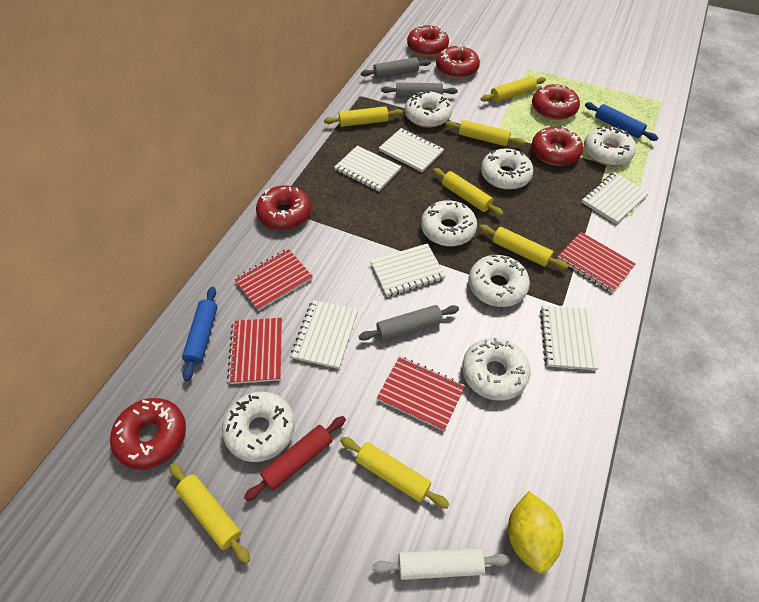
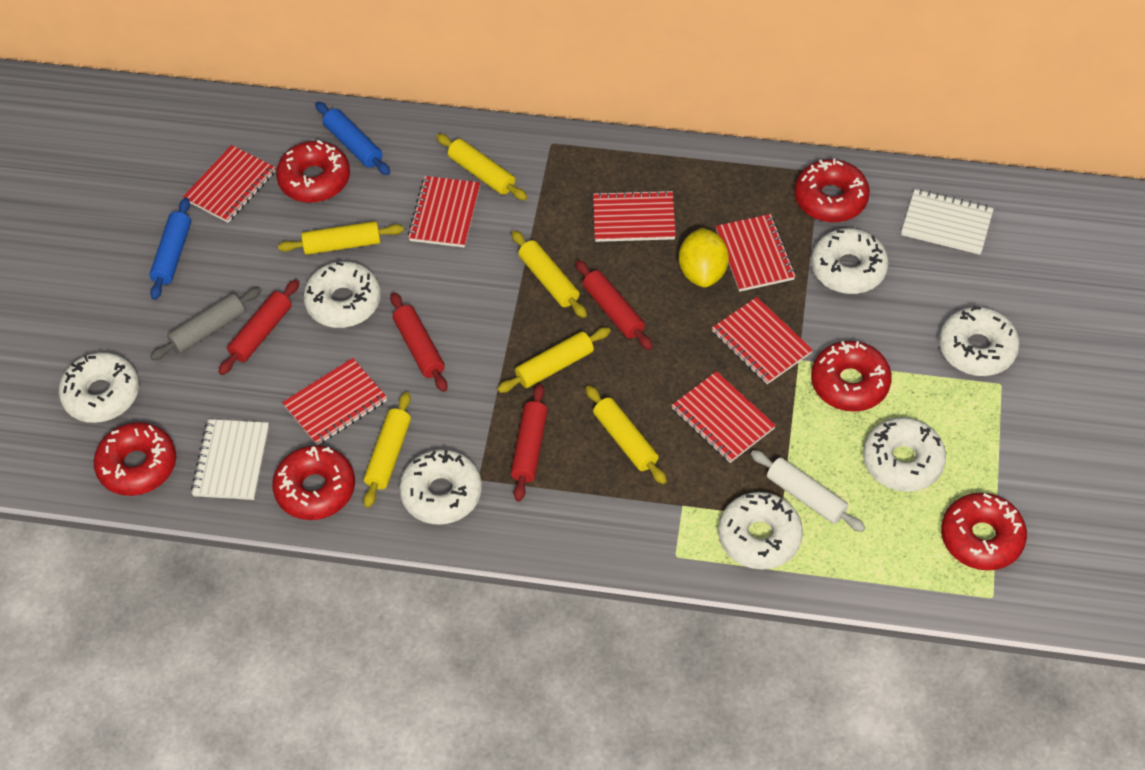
grey rolling pin: [359,305,459,341] [361,57,431,78] [381,82,458,98] = 3 -> [150,287,261,360] = 1
red notebook: [227,318,282,384] [234,249,313,311] [377,356,465,431] [557,232,636,293] = 4 -> [183,145,276,223] [282,358,387,445] [408,176,480,248] [593,190,676,242] [671,371,776,463] [712,297,813,384] [715,214,796,292] = 7
red rolling pin: [244,416,346,501] = 1 -> [218,279,299,375] [390,292,447,392] [511,384,548,502] [575,260,653,350] = 4
white notebook: [291,300,358,369] [334,146,401,192] [370,243,446,297] [379,128,444,172] [540,306,599,370] [582,172,649,224] = 6 -> [191,419,269,500] [901,189,994,255] = 2
yellow rolling pin: [169,463,250,563] [324,106,403,127] [340,437,450,509] [433,168,504,216] [445,120,525,146] [479,225,568,270] [481,76,546,102] = 7 -> [278,221,404,255] [363,392,411,508] [436,134,527,200] [497,327,611,393] [512,230,587,318] [586,385,667,484] = 6

